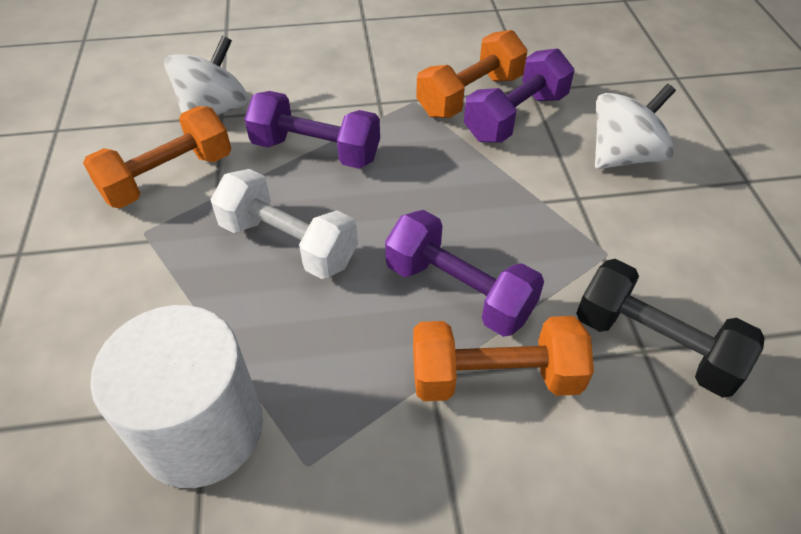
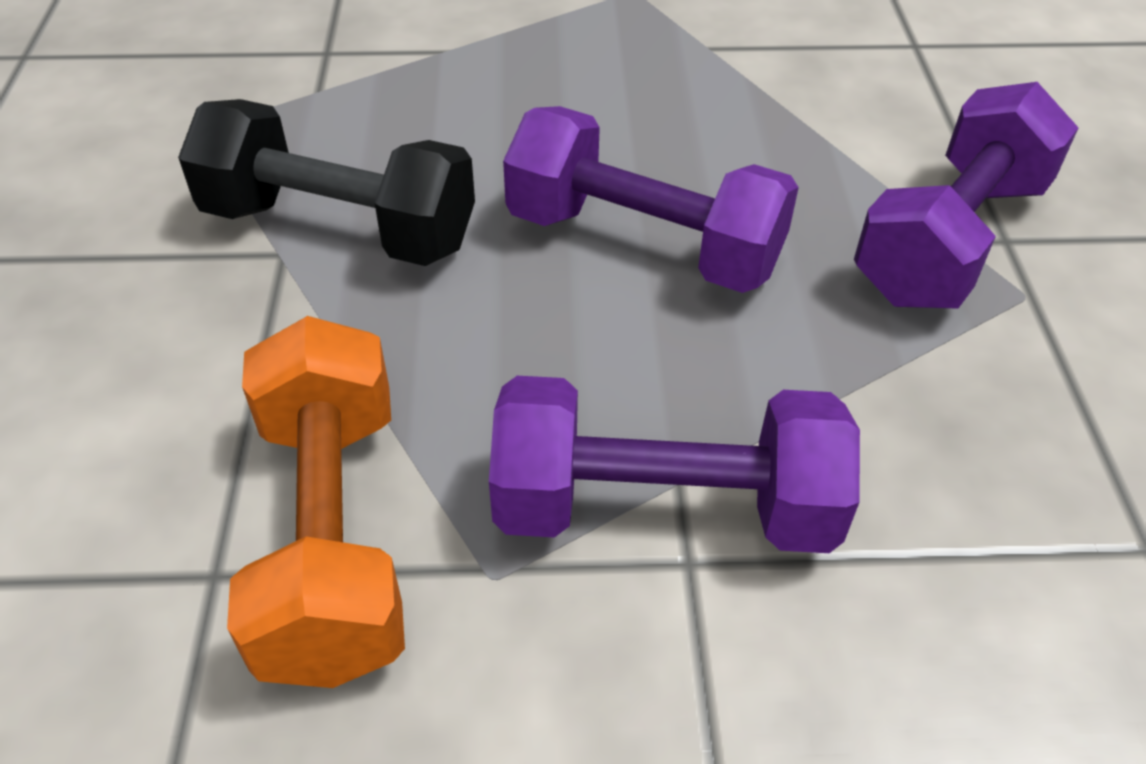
orange dumbbell: [83,106,231,208] [413,316,594,401] [416,30,528,118] = 3 -> [227,316,405,688] = 1
white cylinder: [90,305,263,488] = 1 -> none = 0
white dumbbell: [210,169,358,279] = 1 -> none = 0
white spinning top: [164,35,249,115] [595,84,676,169] = 2 -> none = 0

